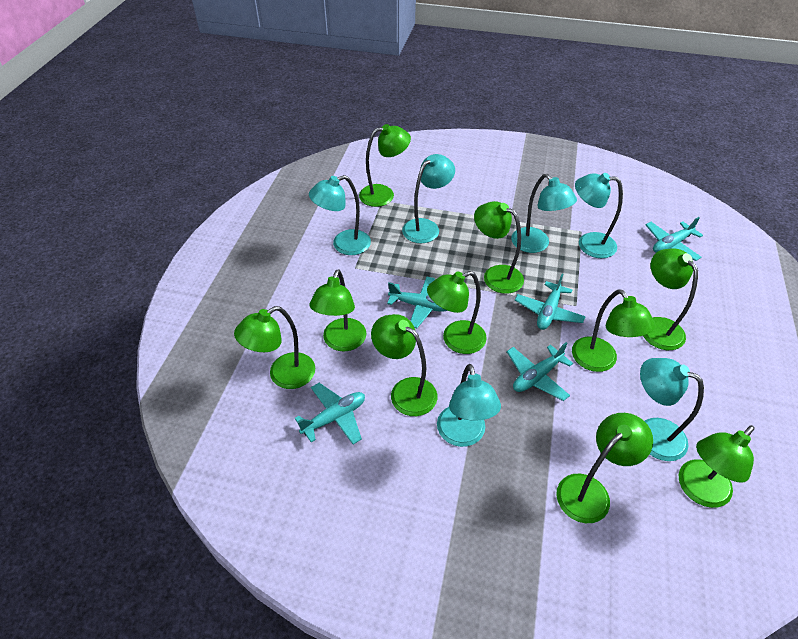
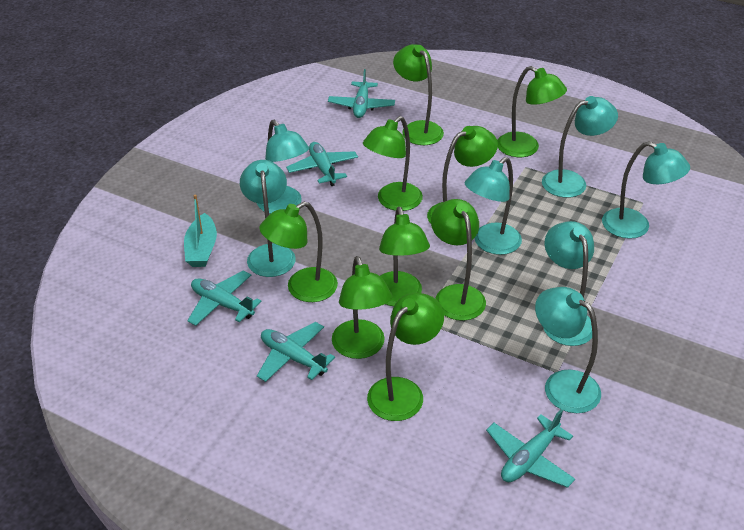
green lamp: [234,306,315,389] [310,269,366,352] [359,124,411,207] [371,314,437,416] [427,271,487,354] [474,201,524,294] [556,413,653,523] [572,289,655,372] [643,249,698,350] [679,425,755,508] = 10 -> [259,202,338,302] [332,256,392,359] [363,116,423,211] [367,293,444,421] [379,207,430,306] [393,44,444,145] [427,126,498,224] [431,199,486,321] [497,66,567,157] = 9
turquoise boat: none = 0 -> [184,194,217,267] = 1
turquoise lamp: [309,175,371,255] [402,154,455,243] [437,364,501,447] [511,174,577,253] [575,173,623,258] [640,358,704,461] = 6 -> [240,160,296,277] [257,120,309,214] [465,157,522,255] [535,287,601,413] [542,96,618,198] [544,221,594,346] [602,141,690,239] = 7

